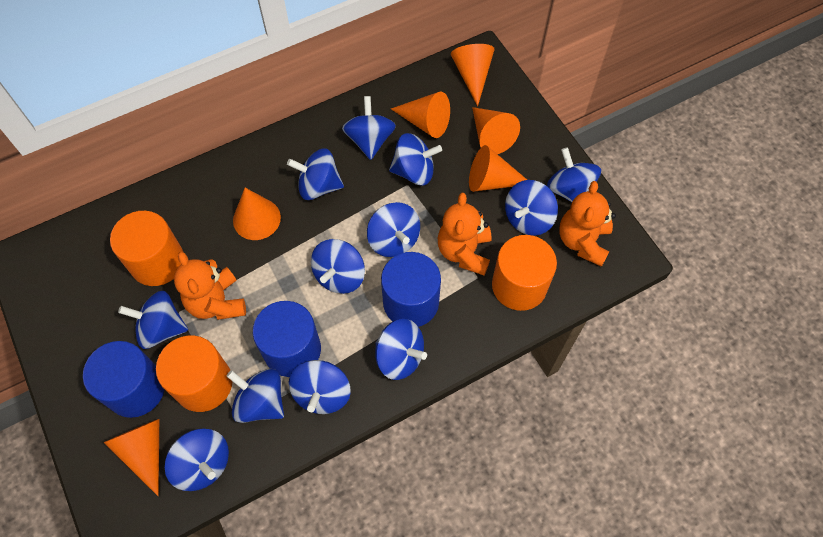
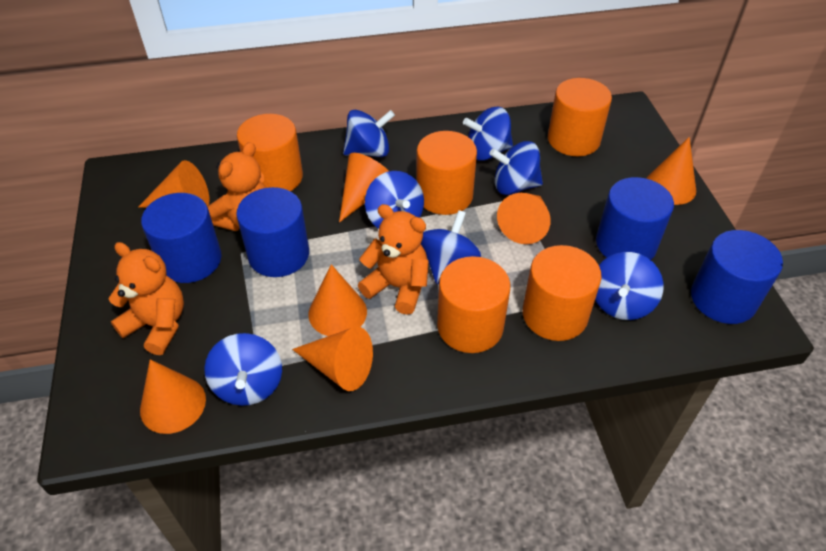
blue cylinder: [83,341,165,418] [253,301,321,377] [381,252,441,327] = 3 -> [141,193,222,283] [236,187,309,277] [596,177,674,260] [691,230,783,324] = 4
blue spinning top: [118,291,188,349] [165,429,229,491] [227,369,284,423] [287,148,344,200] [289,360,351,414] [311,239,365,294] [342,96,396,160] [367,202,420,257] [375,319,427,380] [389,133,442,185] [505,180,558,236] [547,147,601,202] = 12 -> [204,333,282,406] [343,110,395,157] [365,171,424,229] [421,210,481,284] [463,107,513,161] [489,141,543,195] [595,252,664,320] = 7
orange cone: [104,419,159,496] [233,188,281,240] [391,92,450,138] [451,44,495,106] [469,145,527,192] [472,107,520,154] = 6 -> [139,160,210,208] [140,359,206,434] [292,327,373,391] [308,264,367,336] [339,153,389,223] [497,193,551,244] [646,137,696,205] = 7
orange cylinder: [110,211,183,286] [156,335,232,412] [492,235,557,311] = 3 -> [237,114,303,191] [416,131,477,215] [437,256,510,353] [523,245,602,341] [548,78,612,156] = 5

